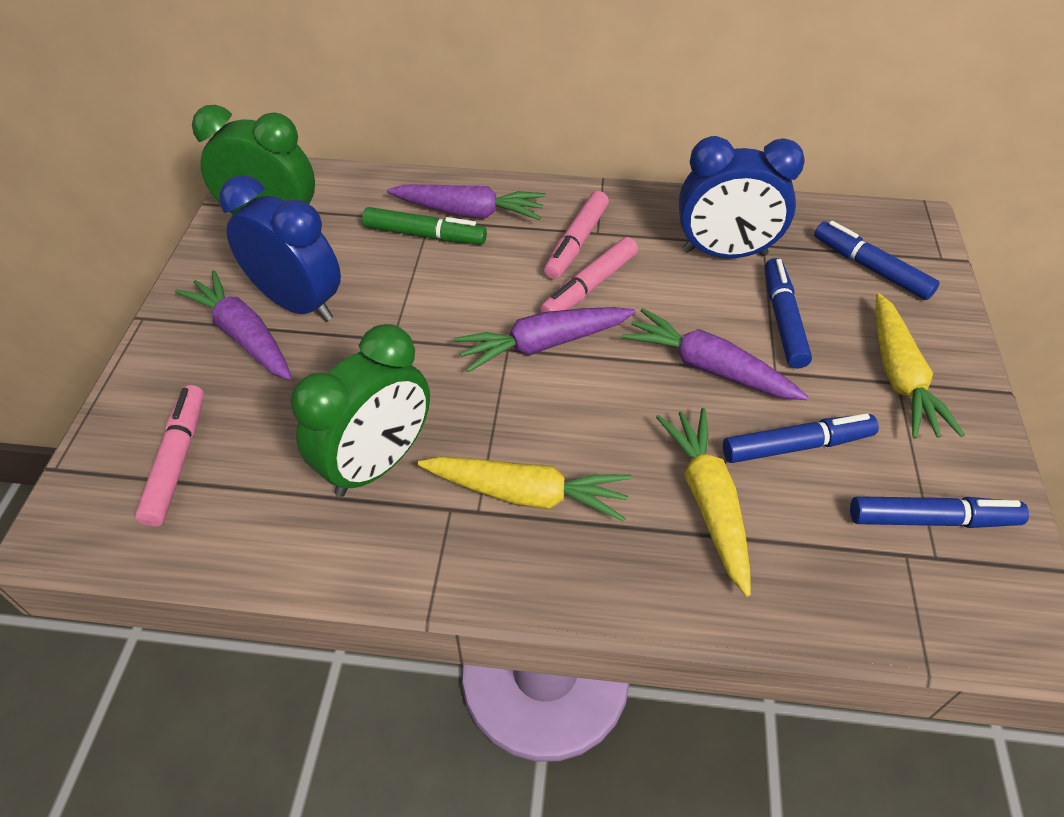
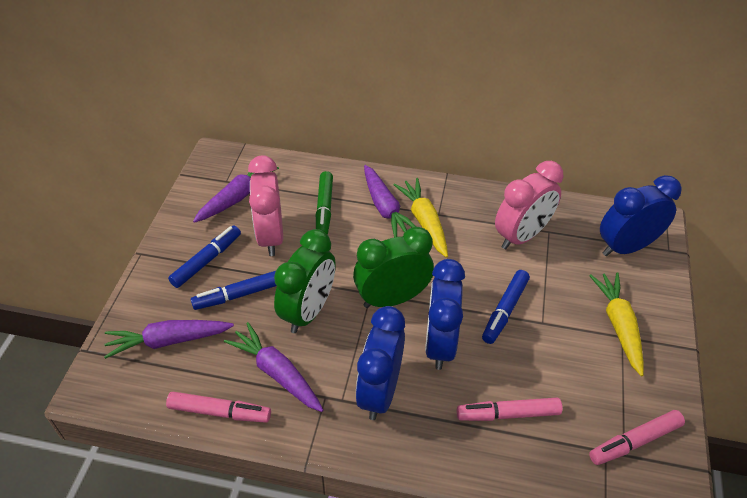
blue clock: [219,175,341,321] [679,136,805,258] = 2 -> [356,306,405,420] [425,259,465,370] [600,175,682,256] = 3
blue marker: [723,413,879,463] [765,258,812,369] [814,221,940,300] [850,496,1029,528] = 4 -> [168,226,241,288] [191,271,276,310] [482,270,530,344] = 3
pink clock: none = 0 -> [248,155,283,256] [495,161,563,249] = 2
yellow carrot: [418,456,631,522] [656,408,751,597] [875,293,965,439] = 3 -> [393,178,448,258] [589,272,644,376] = 2

